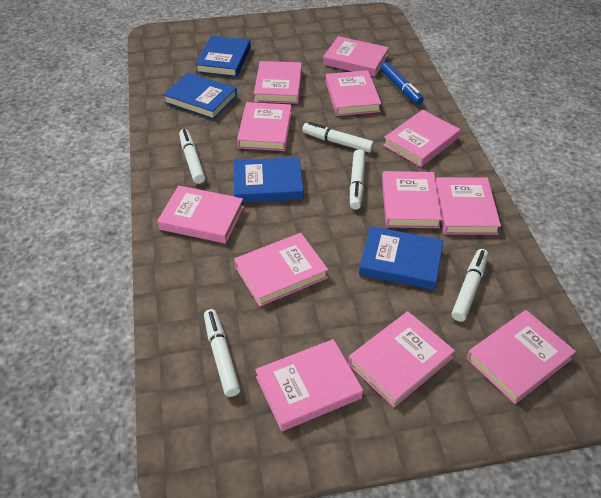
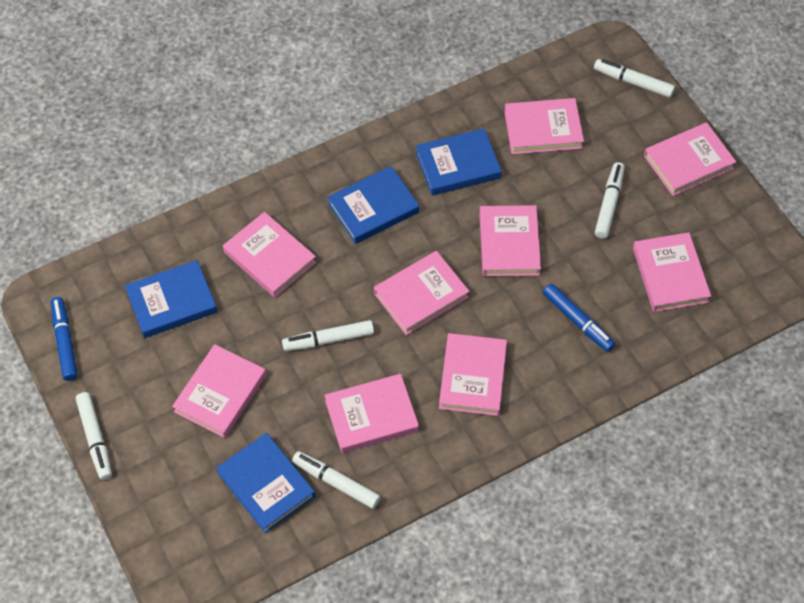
blue marker: [380,62,424,105] = 1 -> [51,297,78,381] [543,283,615,352] = 2
pink book: [157,186,244,244] [234,233,328,307] [237,102,292,151] [254,61,302,104] [255,339,363,431] [323,36,389,77] [326,70,381,116] [348,311,455,408] [382,171,442,228] [383,110,460,167] [436,177,501,235] [466,310,576,404] = 12 -> [172,344,266,438] [223,212,316,298] [325,374,419,453] [374,251,470,335] [439,333,507,416] [479,205,541,276] [504,98,584,154] [633,232,711,312] [644,122,736,196] = 9

